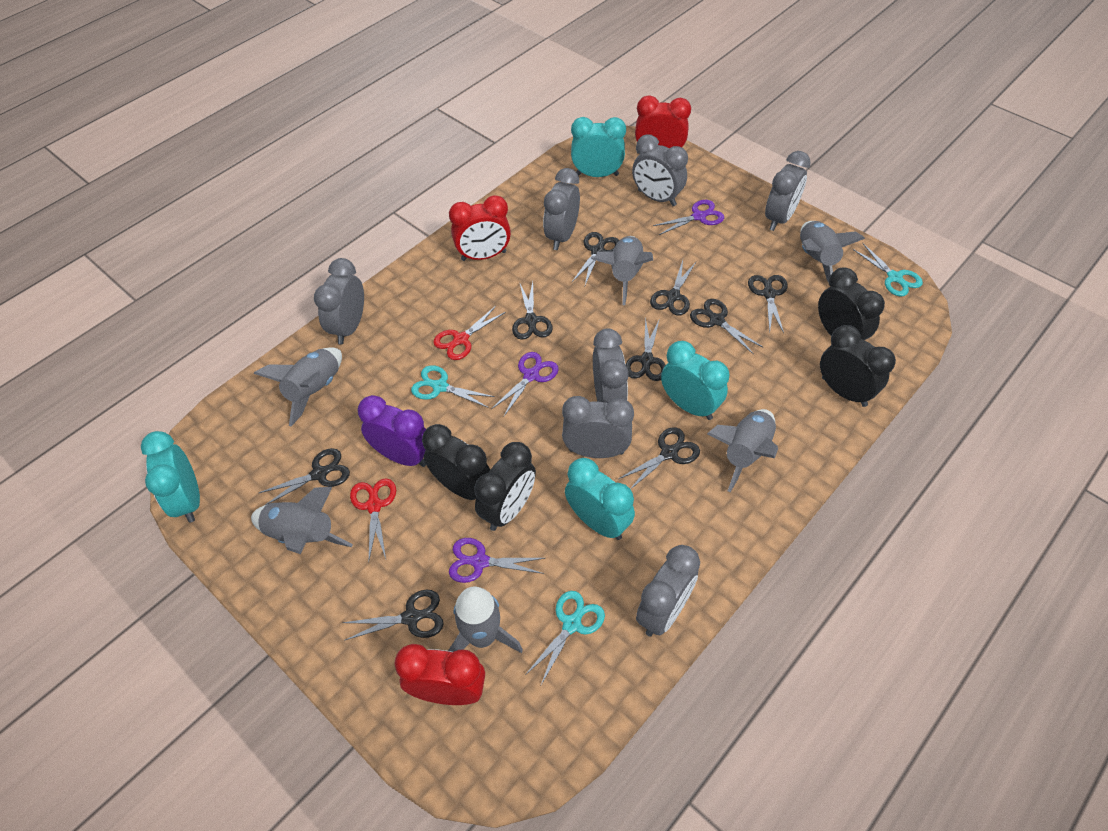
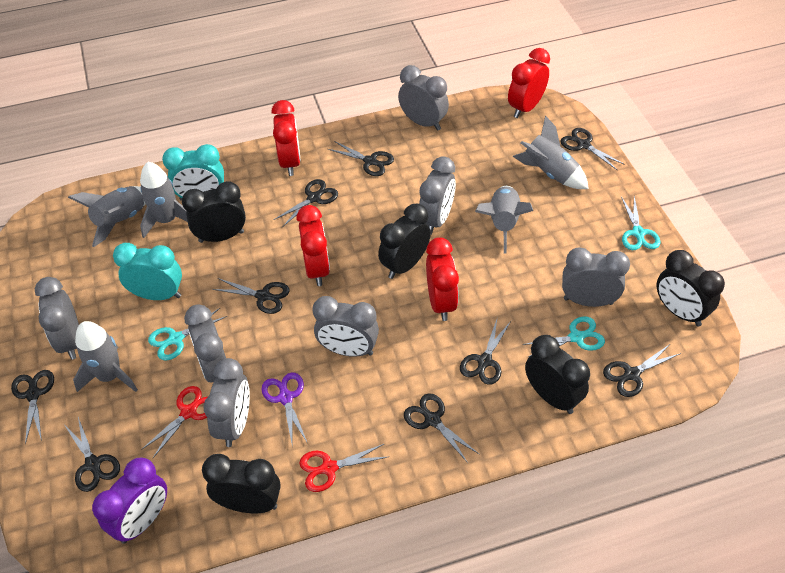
black clock: [422,424,490,500] [474,442,536,531] [818,267,885,340] [820,325,896,407] = 4 -> [182,181,246,243] [202,454,281,513] [378,204,431,279] [525,335,590,414] [657,250,725,327] = 5
grey rocket: [251,487,353,554] [254,347,342,426] [448,586,523,653] [593,236,653,305] [707,409,778,492] [800,221,865,282] = 6 -> [68,186,145,247] [73,321,138,392] [140,162,188,238] [475,186,533,254] [513,116,589,189] = 5
purple scissors: [449,538,545,583] [491,352,559,416] [653,200,724,235] = 3 -> [261,372,307,443] = 1
red clock: [394,644,485,705] [449,195,511,261] [635,95,691,148] = 3 -> [271,100,301,176] [296,205,330,286] [426,237,459,321] [508,48,550,118] = 4
turquoise clock: [141,431,200,523] [565,458,635,540] [571,117,626,177] [661,341,729,420] = 4 -> [113,243,182,300] [162,144,224,201] = 2

